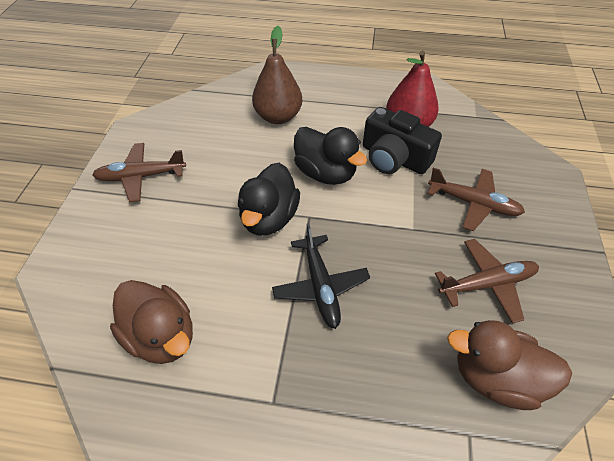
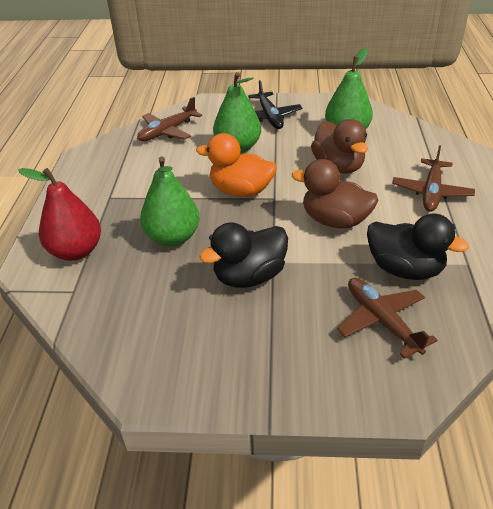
black camera: [363,107,442,174] = 1 -> none = 0
brown pear: [252,26,302,124] = 1 -> none = 0
green pear: none = 0 -> [140,156,200,246] [213,72,261,153] [325,48,373,129] = 3
orange duck: none = 0 -> [196,133,277,197] = 1

